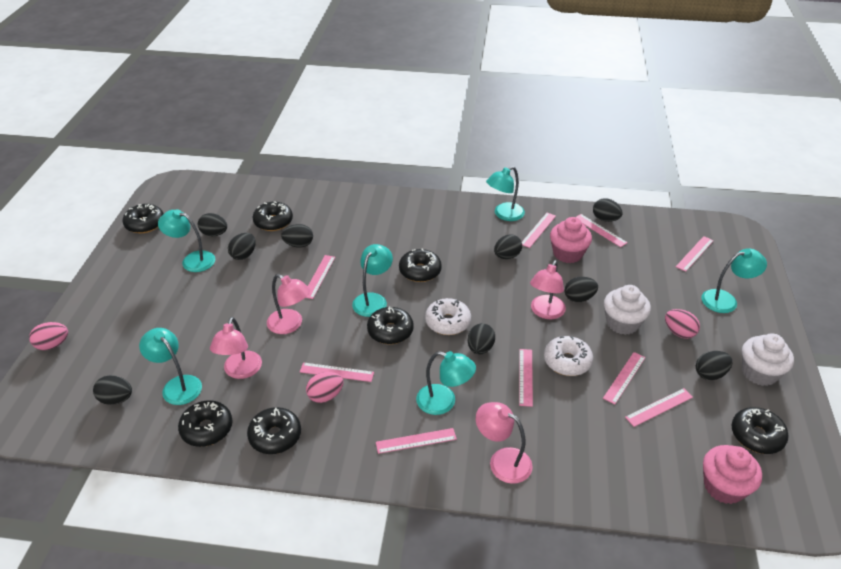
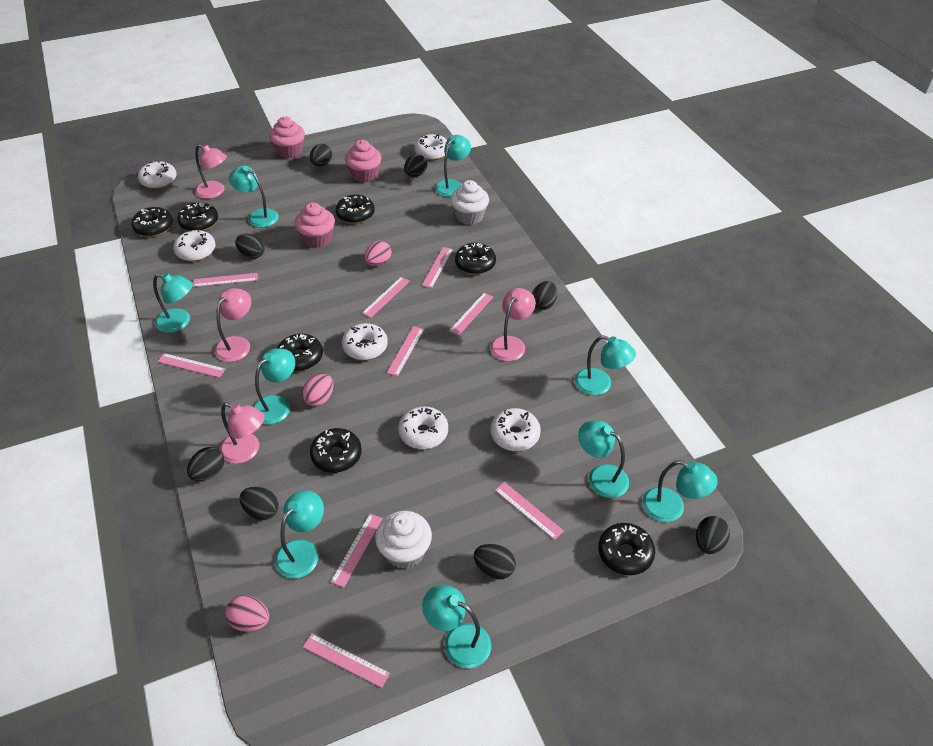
black egg: [93,375,132,405] [198,213,227,236] [228,233,256,260] [281,224,313,248] [468,323,495,355] [494,234,522,259] [564,277,598,302] [593,198,622,222] [696,351,733,380] = 9 -> [187,447,224,481] [235,234,265,259] [240,487,279,520] [310,144,332,166] [404,154,427,177] [474,544,516,579] [532,281,557,310] [696,516,730,554] = 8
pink cupcake: [550,217,592,263] [703,445,762,504] = 2 -> [269,116,305,158] [295,203,335,248] [345,140,382,183] = 3
turquoise lamp: [139,328,202,405] [158,209,215,272] [352,244,393,317] [416,351,476,415] [486,166,525,221] [701,248,767,313] = 6 -> [153,273,193,333] [229,166,279,227] [253,348,295,425] [275,490,324,579] [422,585,491,668] [435,135,471,197] [575,335,636,395] [578,421,629,498] [642,461,718,522] = 9
white donut: [425,298,471,335] [544,336,593,376] = 2 -> [138,160,177,189] [173,229,216,261] [342,323,388,360] [398,406,448,449] [415,134,447,160] [491,408,541,451] = 6

